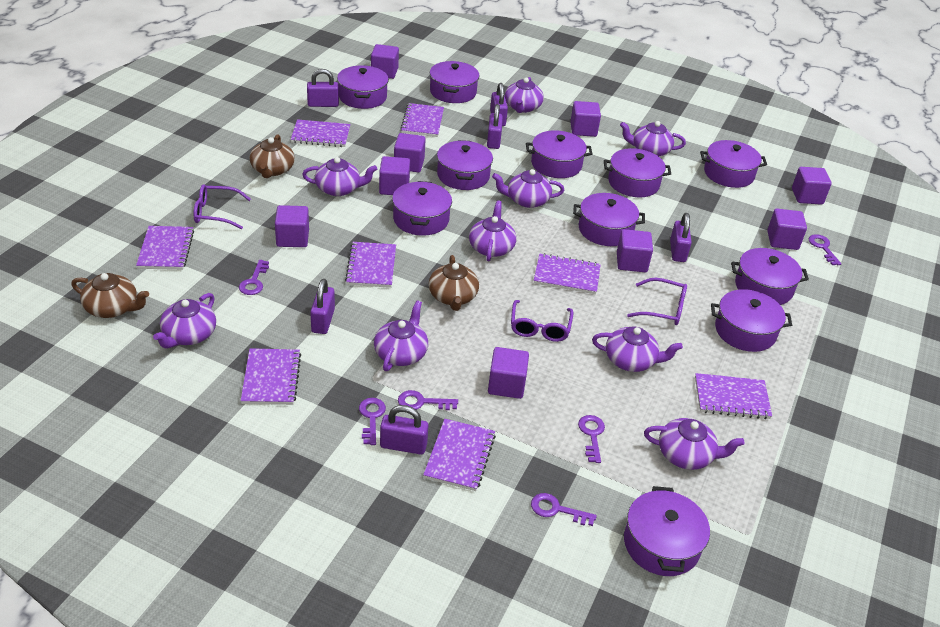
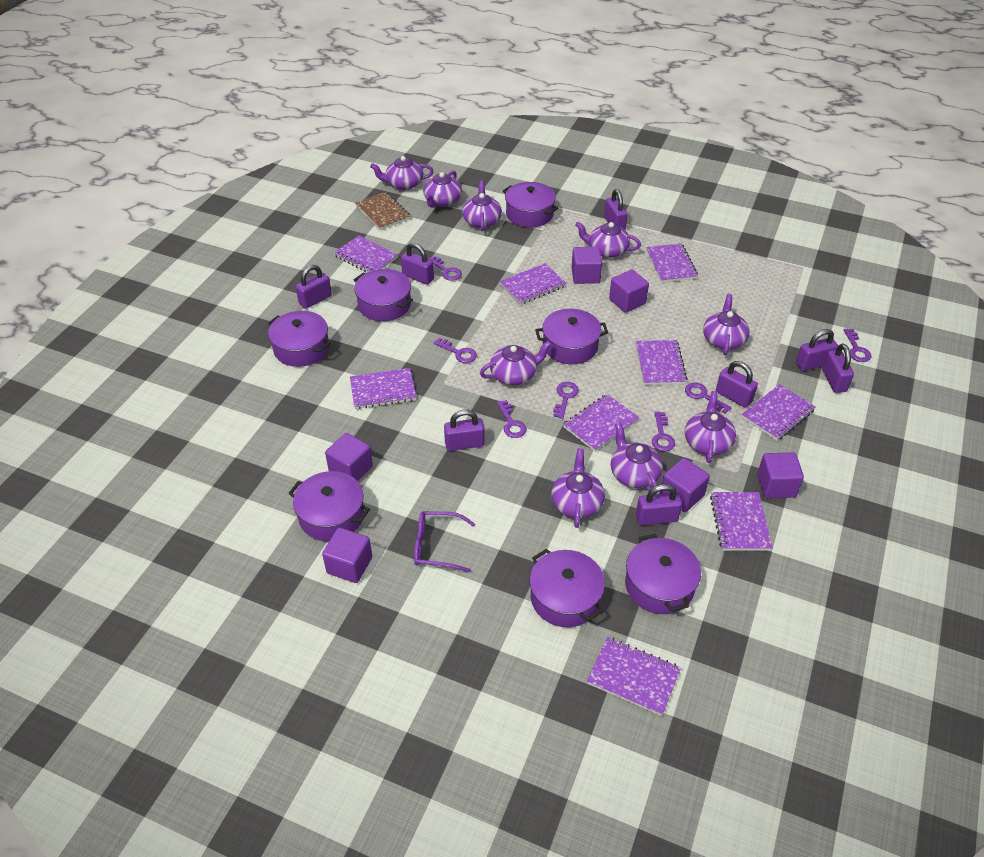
brown notebook: none = 0 -> [355,192,411,230] = 1
brown teapot: [71,273,149,318] [249,134,295,178] [429,255,479,311] = 3 -> none = 0
purple cube: [275,205,309,247] [371,44,399,79] [379,156,410,195] [394,133,426,172] [488,347,529,399] [570,101,601,137] [617,229,653,272] [767,209,807,250] [792,167,832,205] = 9 -> [322,528,372,583] [325,433,373,481] [571,247,602,284] [609,270,649,313] [660,458,710,512] [757,452,804,498] = 6
purple glasses: [194,184,251,229] [511,300,574,342] [627,278,687,325] = 3 -> [414,511,475,572] = 1
purple key: [239,260,269,295] [359,398,386,445] [398,390,458,410] [531,493,597,526] [578,415,605,463] [809,234,841,265] = 6 -> [428,256,462,281] [433,337,477,363] [497,400,527,438] [553,382,579,419] [652,412,675,452] [685,383,732,413] [844,329,871,362] = 7
purple notebook: [136,226,194,270] [241,348,301,405] [291,119,350,147] [345,242,396,288] [400,103,444,137] [423,419,496,491] [534,253,601,294] [695,373,772,419] = 8 -> [334,235,398,272] [350,368,416,409] [500,263,567,305] [563,394,639,451] [587,637,681,716] [636,340,687,385] [646,243,698,283] [710,492,773,551] [742,384,815,441] = 9
purple padlock: [307,69,339,107] [310,279,335,334] [380,405,428,455] [487,104,503,149] [490,83,508,126] [670,213,692,262] = 6 -> [296,265,332,309] [401,243,434,285] [444,410,485,451] [604,189,628,230] [636,484,682,525] [716,361,758,408] [796,329,838,371] [822,344,854,393] = 8
purple pot: [337,65,389,109] [392,181,452,236] [430,61,479,103] [437,140,493,190] [526,130,592,178] [573,193,645,246] [604,148,671,197] [624,486,710,576] [700,140,767,188] [711,289,792,352] [731,248,809,305] = 11 -> [268,311,330,367] [288,471,370,541] [354,269,413,321] [503,182,558,227] [530,549,605,627] [535,309,608,364] [625,534,701,614] = 7

